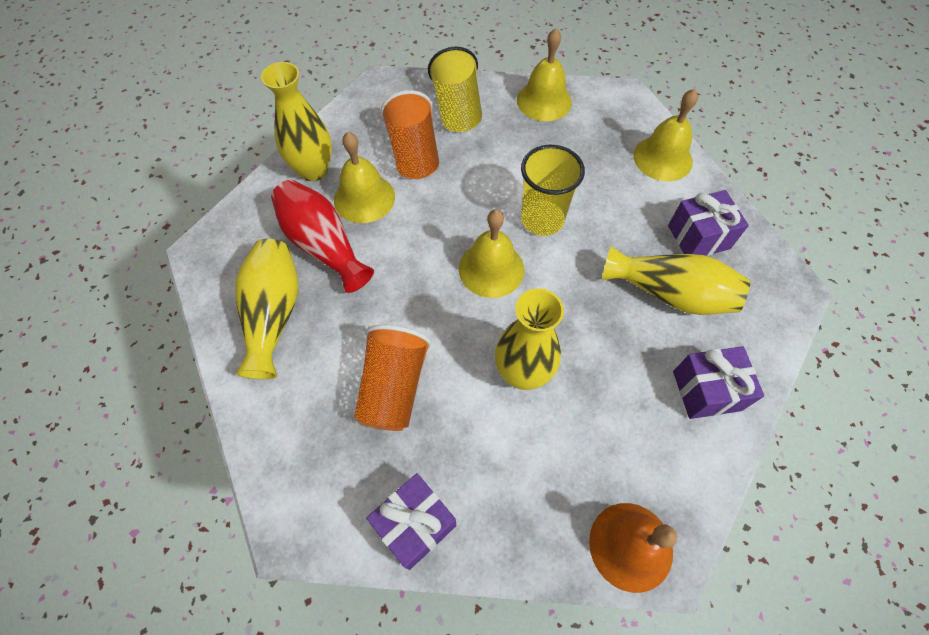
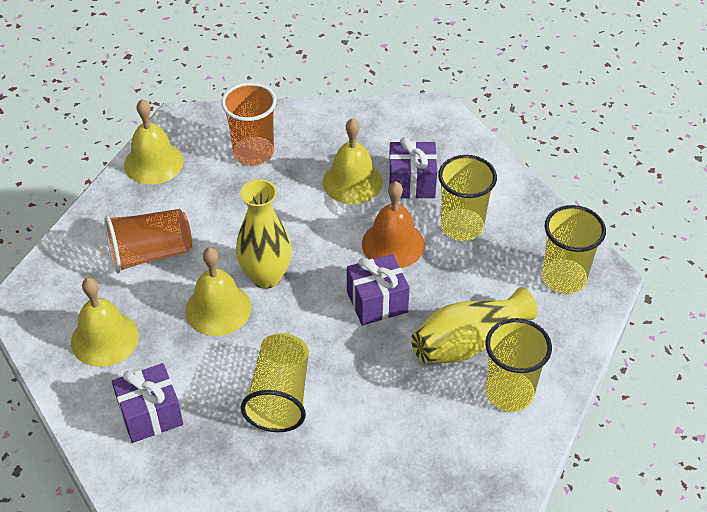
red vase: [271,180,374,293] = 1 -> none = 0
yellow cup: [428,46,482,132] [521,145,585,236] = 2 -> [241,333,309,432] [438,155,497,241] [485,318,552,412] [542,205,606,294] = 4
yellow vase: [235,239,298,379] [261,62,332,181] [495,288,564,390] [602,246,750,315] = 4 -> [236,179,292,289] [411,287,537,363] = 2

